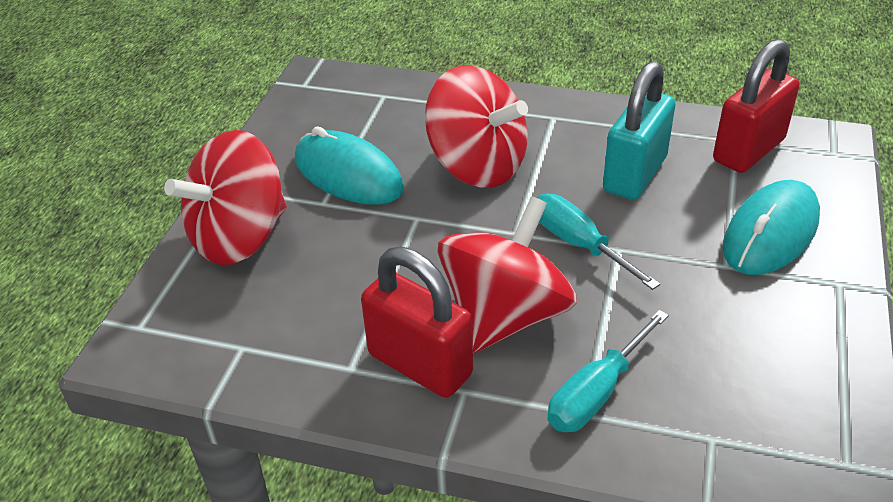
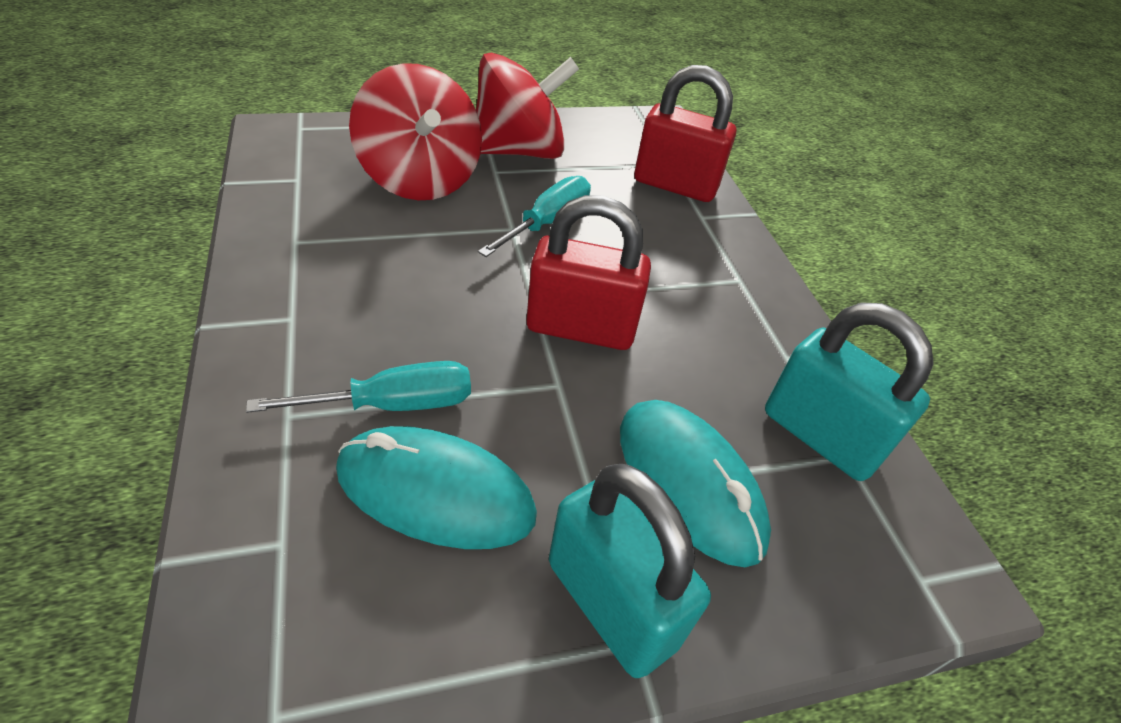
red spinning top: [164,130,287,265] [425,65,528,188] [438,196,577,353] = 3 -> [349,63,482,200] [476,52,579,159] = 2
turquoise padlock: [603,61,676,200] = 1 -> [549,464,711,678] [765,302,934,481] = 2

